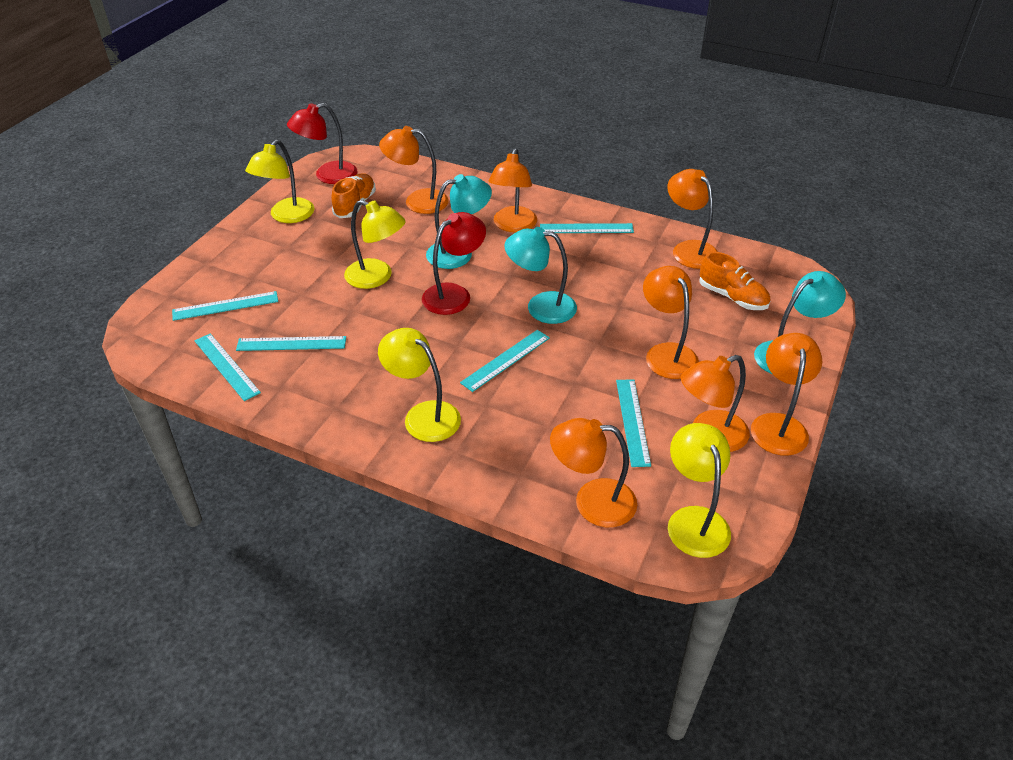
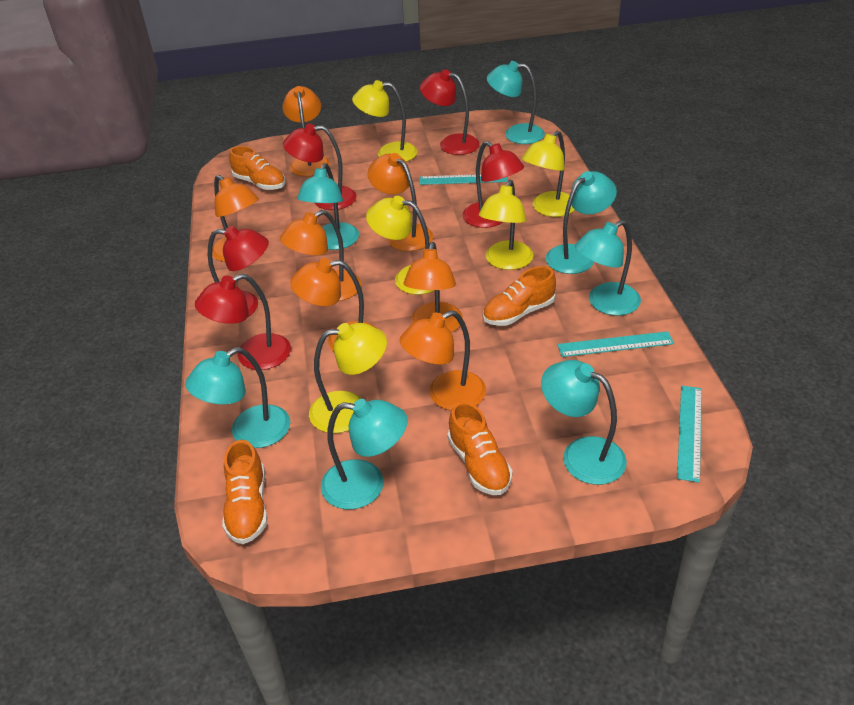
orange shoe: [331,174,376,218] [699,252,770,310] = 2 -> [222,440,267,544] [229,146,285,190] [448,402,513,495] [483,266,556,326] = 4
red lamp: [287,103,357,184] [422,212,486,315] = 2 -> [195,274,291,370] [208,226,269,317] [283,124,357,210] [420,69,480,155] [462,141,524,228] = 5
turquoise lamp: [426,174,492,269] [505,227,577,324] [754,271,846,374] = 3 -> [185,347,290,448] [297,163,359,250] [321,399,408,510] [487,61,545,144] [541,360,627,485] [546,171,617,274] [575,220,641,316] = 7
turquoise ruler: [172,291,278,321] [194,333,261,401] [236,336,346,351] [460,330,550,392] [540,223,634,233] [616,379,651,467] = 6 -> [419,174,508,185] [558,331,674,357] [677,386,702,483] = 3
yellow lamp: [245,140,314,223] [344,200,406,289] [378,328,461,442] [668,423,731,558] = 4 -> [309,323,387,433] [352,80,418,162] [366,196,435,295] [479,180,534,270] [522,131,575,217] = 5

